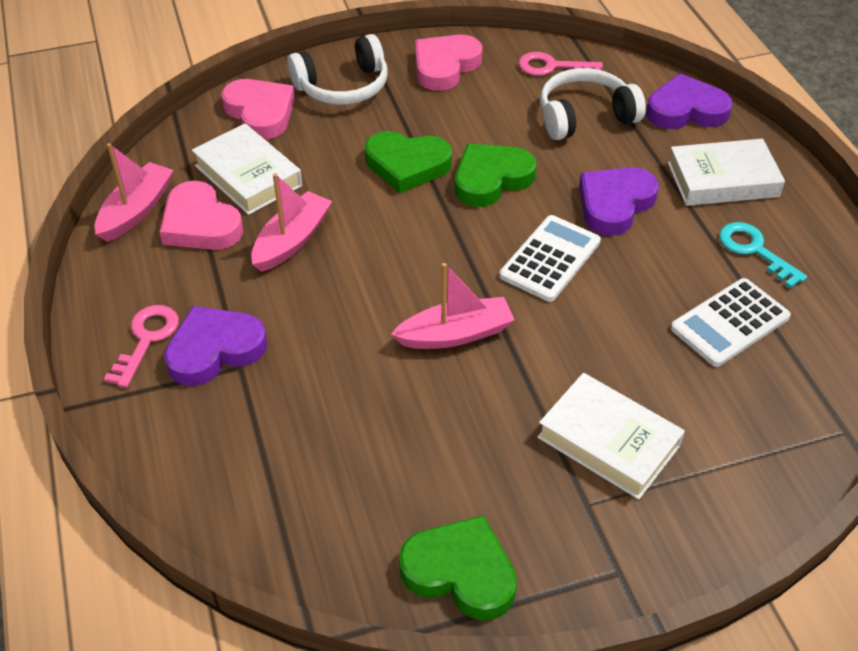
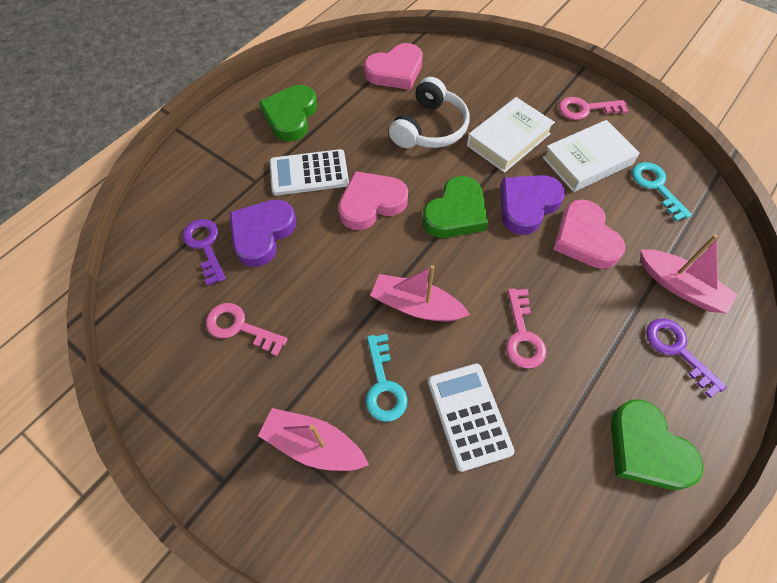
pink key: [104,305,179,388] [518,52,603,76] = 2 -> [206,303,288,356] [506,288,546,369] [559,97,628,120] = 3
purple heart: [164,306,267,386] [579,167,659,236] [646,73,733,129] = 3 -> [229,199,296,267] [500,175,565,235] = 2
purple key: none = 0 -> [183,219,226,286] [646,319,727,398] = 2
turquoise key: [719,222,807,289] = 1 -> [365,334,408,422] [632,162,692,221] = 2
white book: [192,123,302,215] [537,373,685,500] [668,139,785,206] = 3 -> [467,97,555,173] [543,120,640,192] = 2
white headphones: [287,34,387,105] [540,68,646,140] = 2 -> [389,77,469,148] = 1

